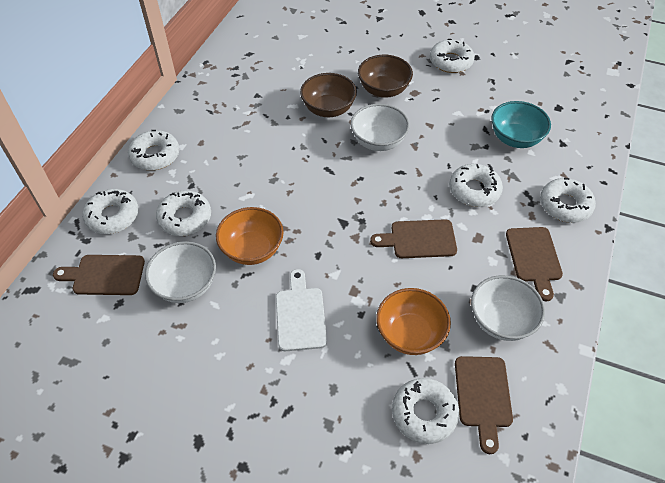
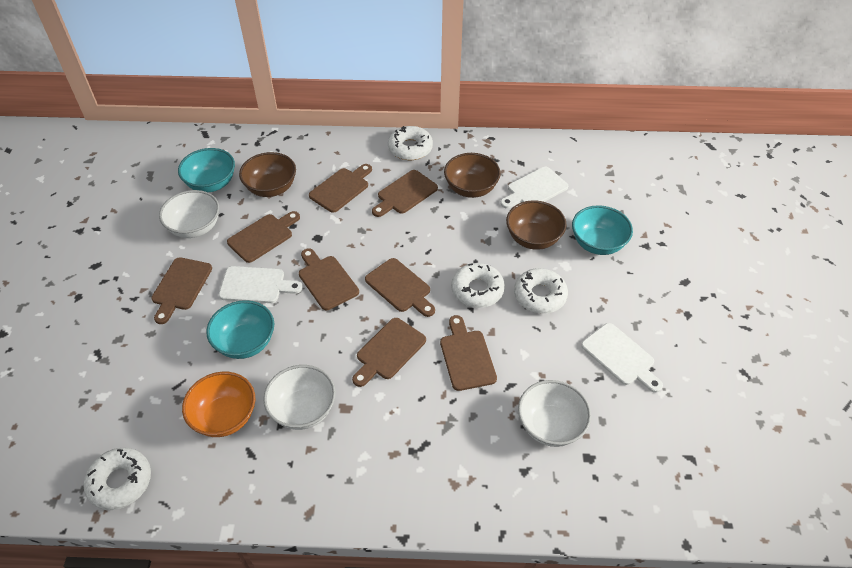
brown bowl: [300,73,357,117] [358,55,413,98] = 2 -> [239,152,296,197] [444,153,501,198] [506,200,567,250] = 3
brown cutting board: [53,255,145,295] [370,219,457,258] [455,356,513,454] [506,227,563,301] = 4 -> [151,257,212,324] [227,211,300,263] [299,249,359,310] [309,164,372,213] [352,318,426,387] [365,258,435,317] [372,170,438,217] [440,315,497,391] = 8
orange bowl: [216,207,284,265] [377,288,451,355] = 2 -> [182,372,255,437] = 1
turquoise bowl: [491,101,551,148] = 1 -> [178,148,235,192] [206,300,274,359] [572,205,633,255] = 3
white cutting board: [276,269,327,351] = 1 -> [219,266,303,303] [500,167,568,208] [581,323,663,393] = 3
white donut: [82,189,138,234] [128,130,179,171] [156,190,211,236] [392,378,459,444] [430,39,475,73] [449,164,503,207] [540,178,596,223] = 7 -> [84,448,151,510] [388,126,433,160] [451,263,505,308] [514,268,568,314] = 4

